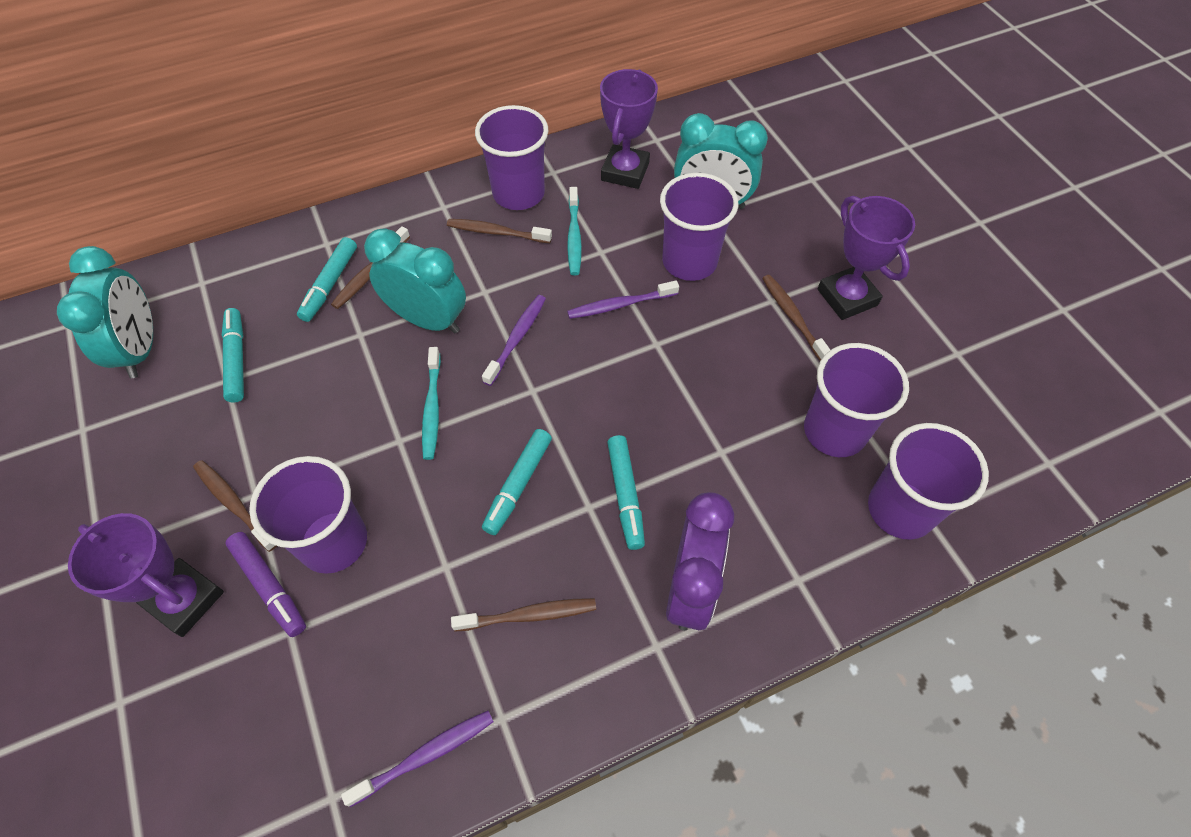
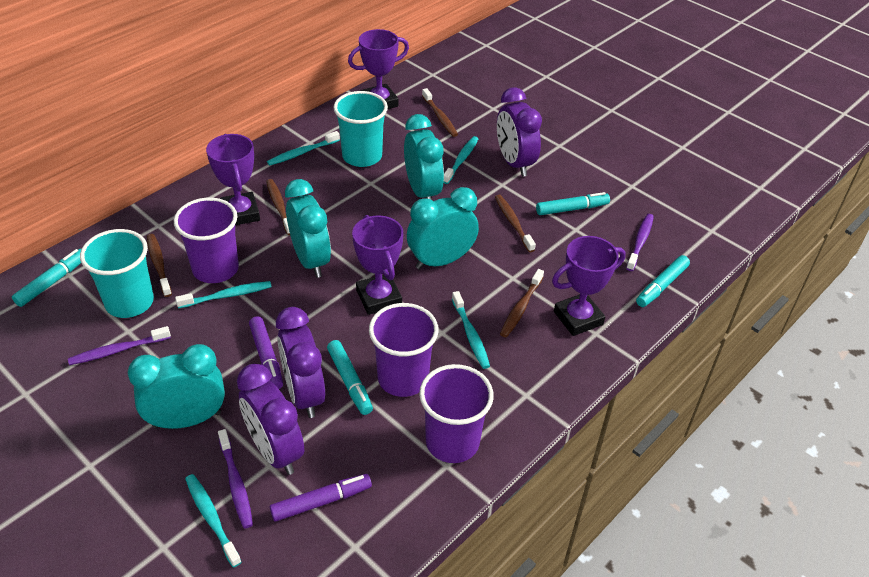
purple clock: [666,492,734,631] = 1 -> [237,364,304,475] [276,307,325,418] [497,87,542,177] = 3
purple cup: [249,456,367,574] [475,105,548,210] [660,173,738,281] [804,343,909,457] [868,423,989,540] = 5 -> [174,198,239,283] [369,303,439,397] [419,364,494,463] = 3
purple marker: [225,532,306,637] = 1 -> [249,316,283,389] [270,474,372,522] = 2
purple trophy: [68,513,224,637] [600,69,658,189] [818,196,915,320] = 3 -> [206,134,260,225] [348,29,409,109] [352,215,403,315] [552,236,626,336] = 4
turquoise clock: [57,246,153,378] [364,228,466,334] [674,113,768,209] = 3 -> [128,344,225,429] [285,179,331,278] [404,114,444,200] [407,187,479,270] = 4
turquoise cup: none = 0 -> [80,229,154,318] [333,91,388,167] = 2
turquoise toothbrush: [422,347,441,460] [567,187,582,275] = 2 -> [175,281,272,308] [185,474,241,567] [267,131,340,166] [443,136,478,184] [452,291,490,369] = 5

